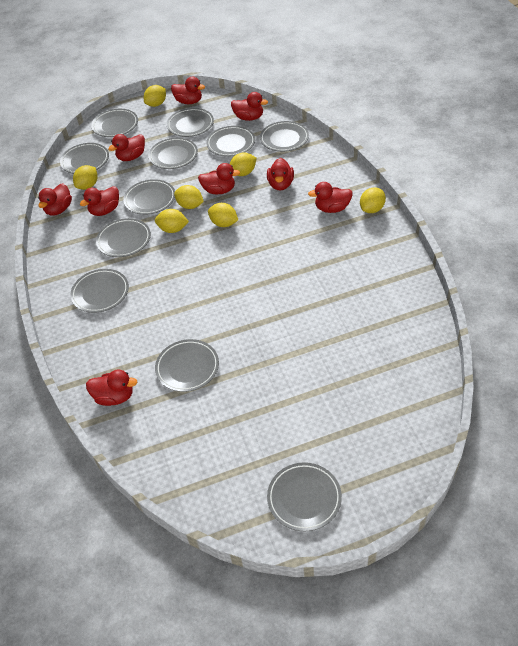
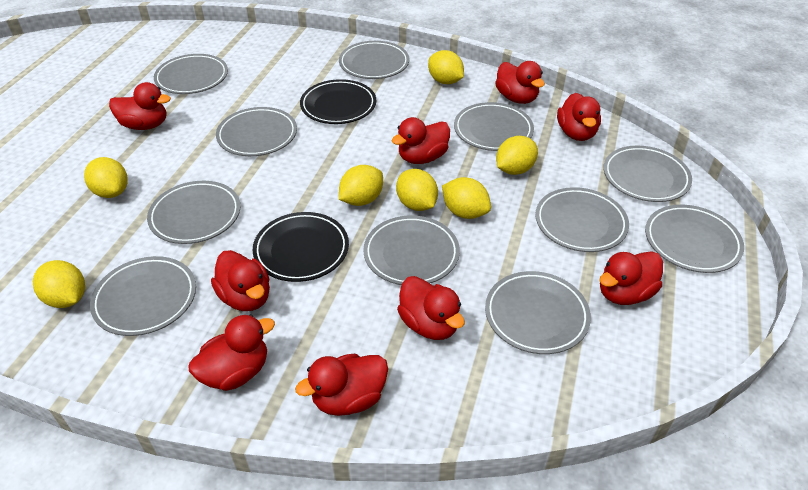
black plate: none = 0 -> [253,212,349,282] [300,79,376,124] = 2

